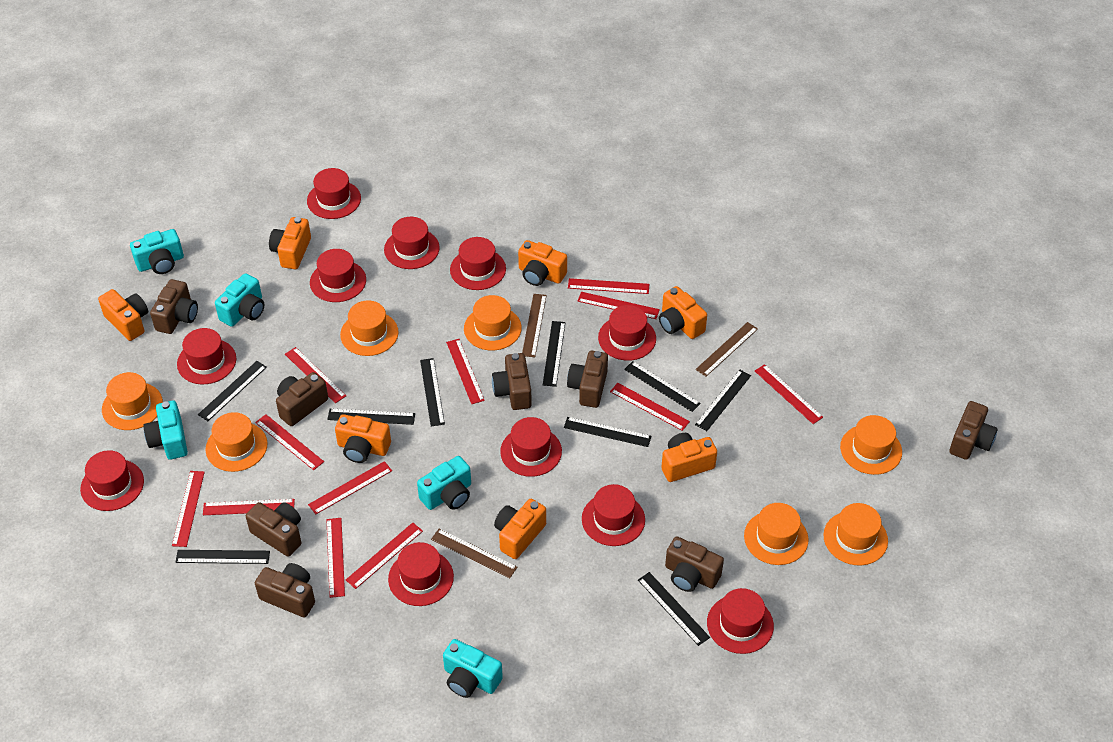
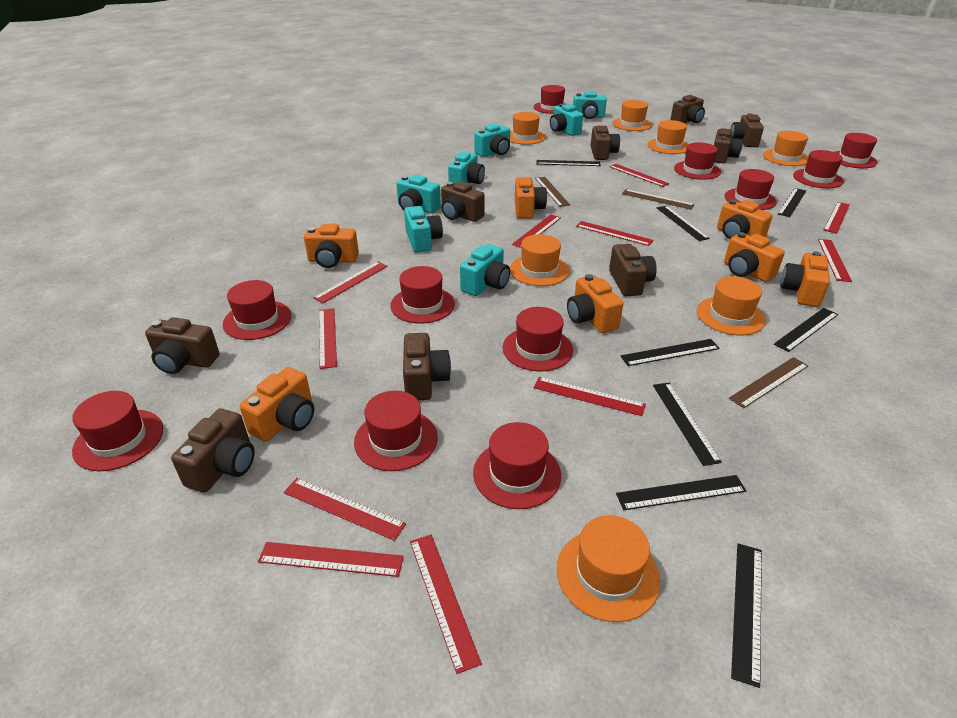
black ruler: [175,550,270,564] [198,361,267,421] [327,408,415,425] [420,358,445,426] [543,321,565,387] [564,417,652,447] [624,361,701,412] [638,572,710,646] [695,369,751,431] = 9 -> [537,160,601,166] [616,475,747,510] [621,339,720,366] [653,383,722,466] [656,206,710,241] [731,544,762,688] [774,308,838,352] [778,188,806,217] = 8
brown camera: [150,279,198,334] [246,502,301,557] [255,563,315,617] [276,372,328,426] [492,353,532,410] [567,351,608,408] [665,536,724,592] [949,401,998,460] = 8 -> [145,317,219,374] [171,409,255,493] [403,333,451,400] [441,181,485,222] [590,126,620,160] [609,244,657,296] [670,95,705,123] [714,128,743,163] [731,113,764,147] = 9
red ruler: [172,471,205,547] [203,499,295,515] [255,414,324,470] [285,347,346,403] [308,461,392,514] [326,518,345,598] [346,523,423,589] [446,339,485,404] [568,278,649,294] [578,292,660,319] [610,383,690,431] [755,364,823,424] = 12 -> [258,542,404,577] [284,478,406,541] [313,262,387,303] [319,308,337,369] [410,535,482,674] [512,214,561,248] [534,377,646,416] [576,221,654,246] [610,164,669,187] [818,239,852,282] [824,202,850,234] = 11
turquoise camera: [130,229,184,274] [143,401,188,460] [215,273,264,327] [417,456,471,510] [443,639,503,698] = 5 -> [396,175,441,213] [404,206,443,253] [448,152,485,184] [460,244,510,296] [474,123,510,157] [550,104,583,136] [573,91,607,119] = 7

